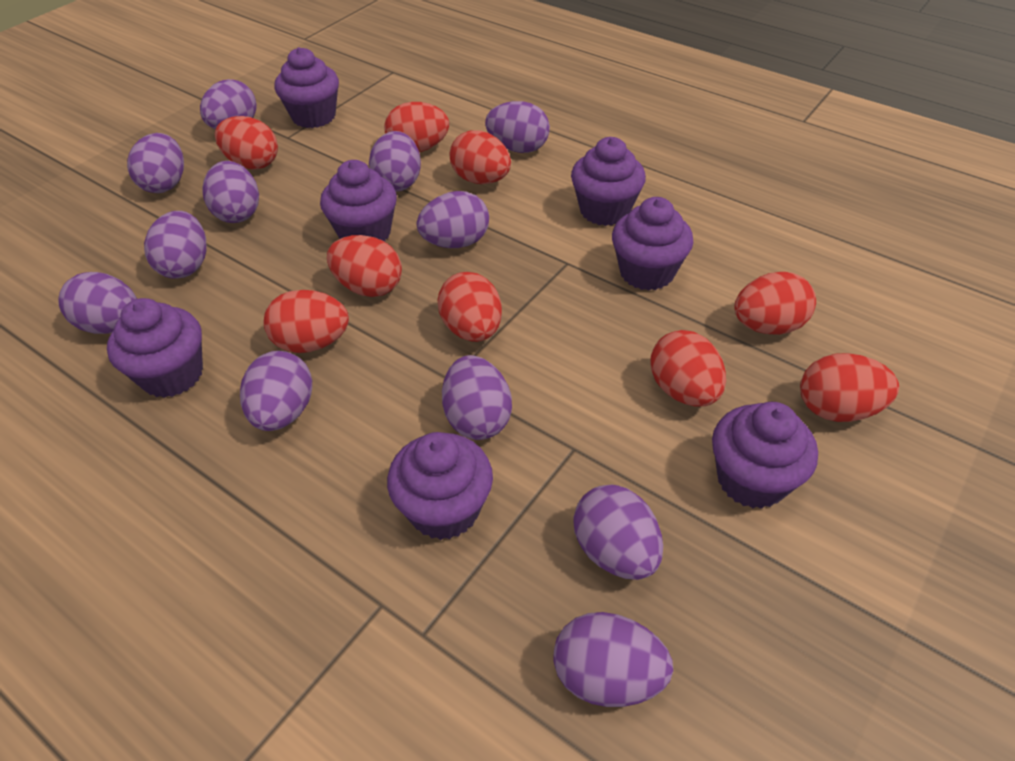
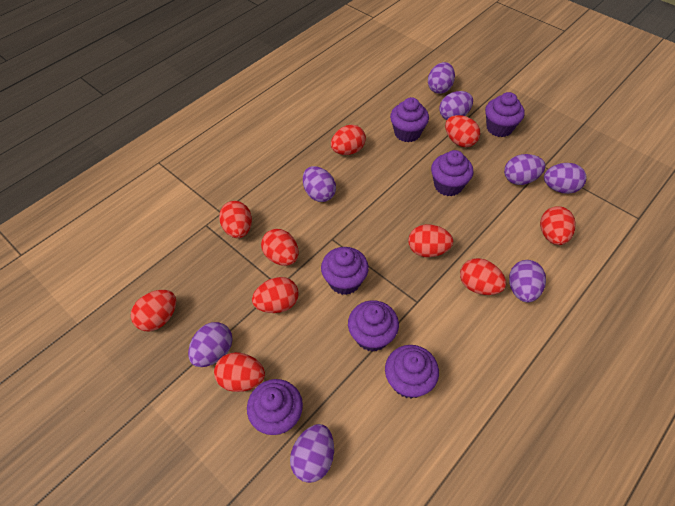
purple egg: [58,272,137,334] [127,133,184,193] [144,211,207,279] [200,79,257,129] [203,161,259,223] [240,351,312,431] [369,131,421,192] [417,191,489,248] [442,355,512,440] [485,101,550,153] [553,612,673,707] [573,485,663,580] = 12 -> [188,322,233,367] [290,424,334,483] [303,166,336,202] [428,62,455,94] [439,91,473,120] [504,154,546,185] [509,260,546,302] [544,163,586,194] = 8
red egg: [215,116,278,170] [264,290,349,353] [327,235,402,297] [384,102,449,152] [438,272,502,342] [450,130,511,184] [650,330,726,407] [735,272,816,335] [800,353,899,422] = 9 -> [131,290,176,331] [214,352,265,392] [219,201,252,238] [252,277,299,313] [261,229,299,266] [331,125,366,155] [408,224,453,257] [445,115,480,147] [460,258,506,295] [540,206,576,245] = 10

